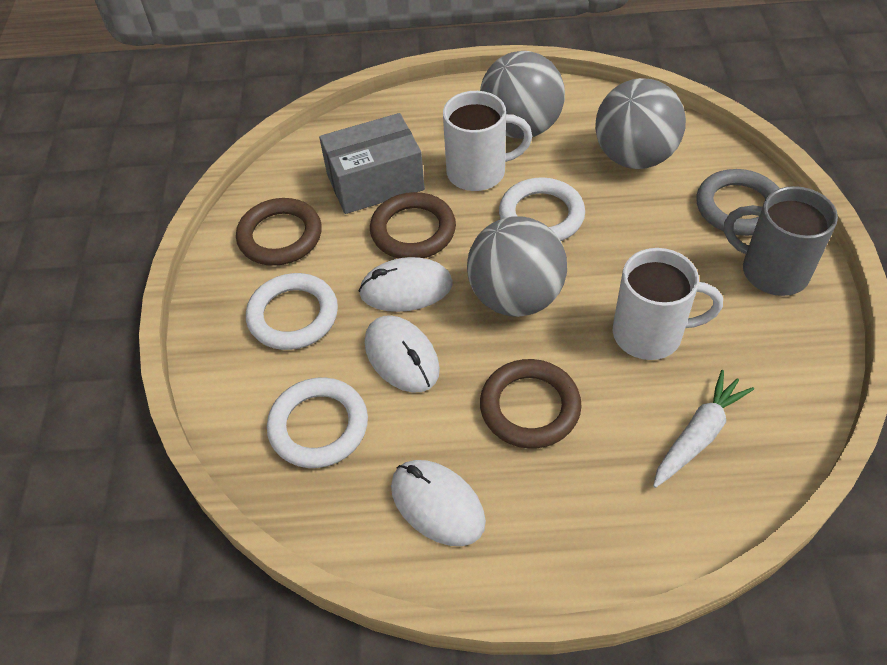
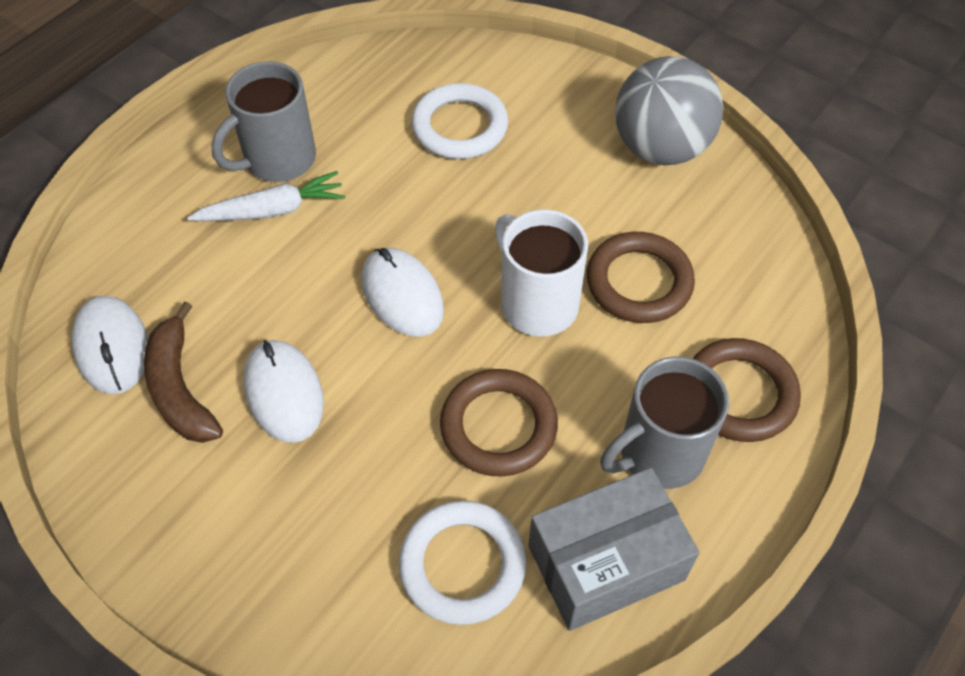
brown banana: none = 0 -> [144,301,223,443] = 1
grey ball: [467,216,567,317] [480,51,565,139] [595,78,686,169] = 3 -> [615,56,723,165] = 1
grey mug: [724,186,838,296] = 1 -> [212,61,316,182] [600,357,729,489] = 2
grey ring: [696,169,780,236] = 1 -> none = 0
white mug: [443,91,532,191] [613,248,723,360] = 2 -> [495,209,588,336] = 1
white ring: [246,273,338,350] [267,377,368,468] [499,178,585,241] = 3 -> [399,501,526,625] [411,83,508,159] = 2

